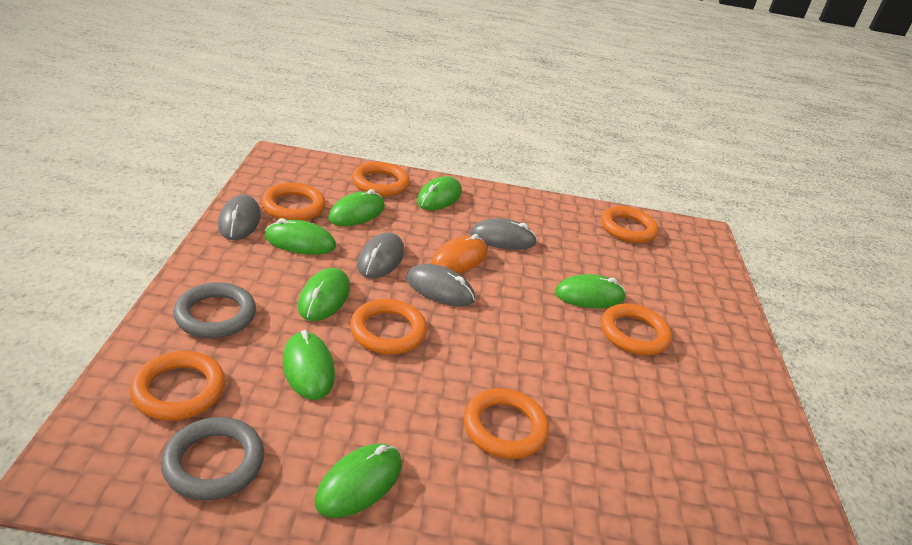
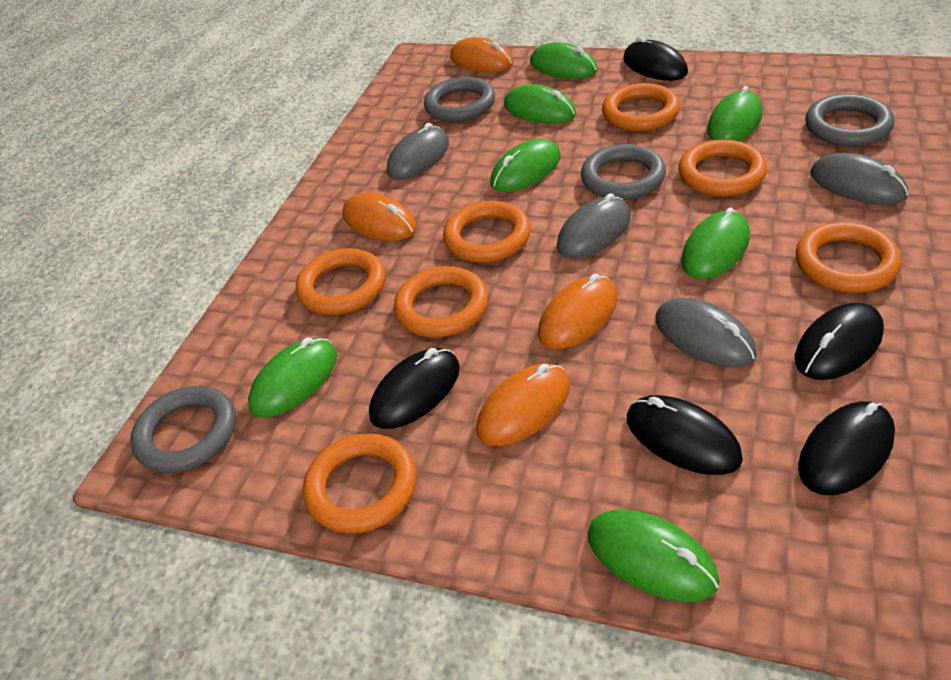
black mouse: none = 0 -> [369,348,460,429] [623,37,688,81] [627,395,743,475] [795,303,884,380] [798,401,895,495] = 5
grey ring: [161,417,264,500] [173,282,256,338] = 2 -> [130,386,236,473] [424,77,495,122] [581,144,666,200] [805,94,894,147] = 4
orange mouse: [431,234,487,273] = 1 -> [342,192,417,241] [450,37,514,72] [476,364,570,446] [538,274,618,349] = 4

